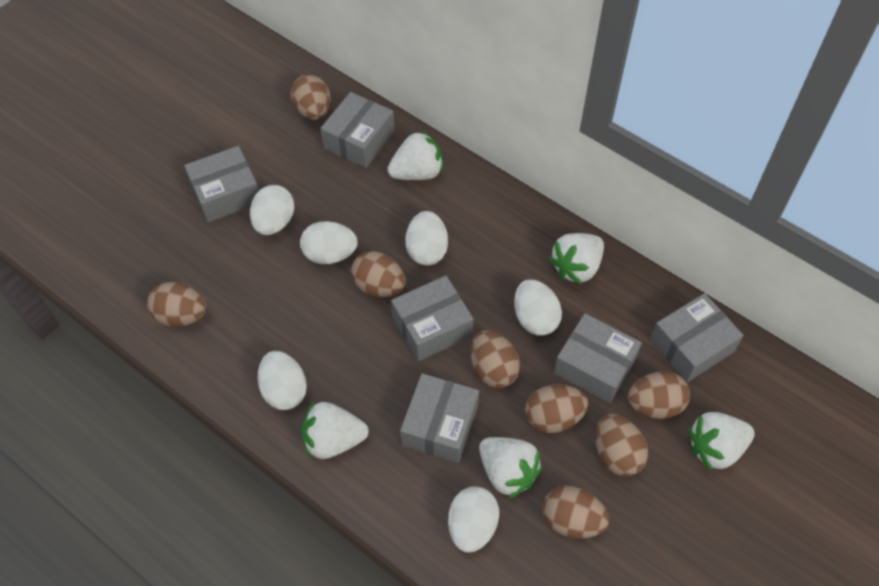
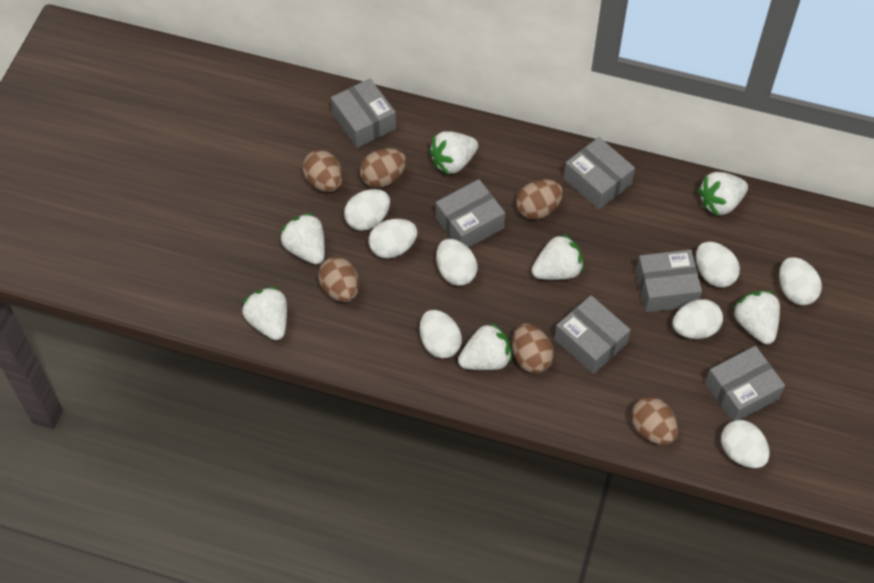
brown egg: [147,282,206,327] [291,74,331,120] [351,251,406,297] [470,330,520,388] [525,384,588,433] [542,485,609,539] [595,414,648,476] [627,371,690,419] = 8 -> [302,150,343,192] [318,257,359,302] [360,148,406,188] [512,324,554,373] [516,179,563,219] [631,397,678,445] = 6
white egg: [250,185,294,235] [258,351,307,410] [300,221,358,264] [405,211,448,265] [448,486,499,553] [514,279,562,336] = 6 -> [344,189,390,231] [369,219,417,259] [420,310,462,359] [436,239,477,286] [673,300,723,339] [696,242,740,288] [721,420,770,468] [779,257,822,305] = 8
white strawberry: [301,402,369,459] [387,130,443,180] [479,437,543,499] [549,233,604,285] [688,412,755,470] = 5 -> [242,287,287,340] [280,213,325,265] [429,131,478,175] [458,323,512,370] [532,233,584,280] [698,172,748,216] [733,291,780,344] = 7

